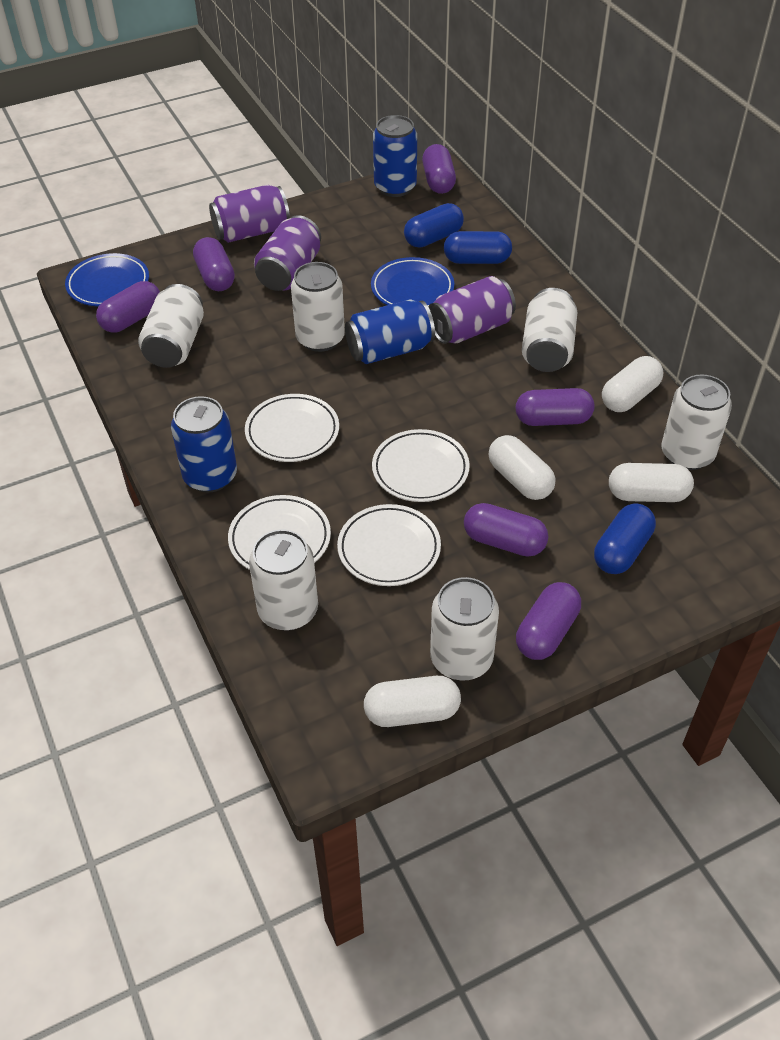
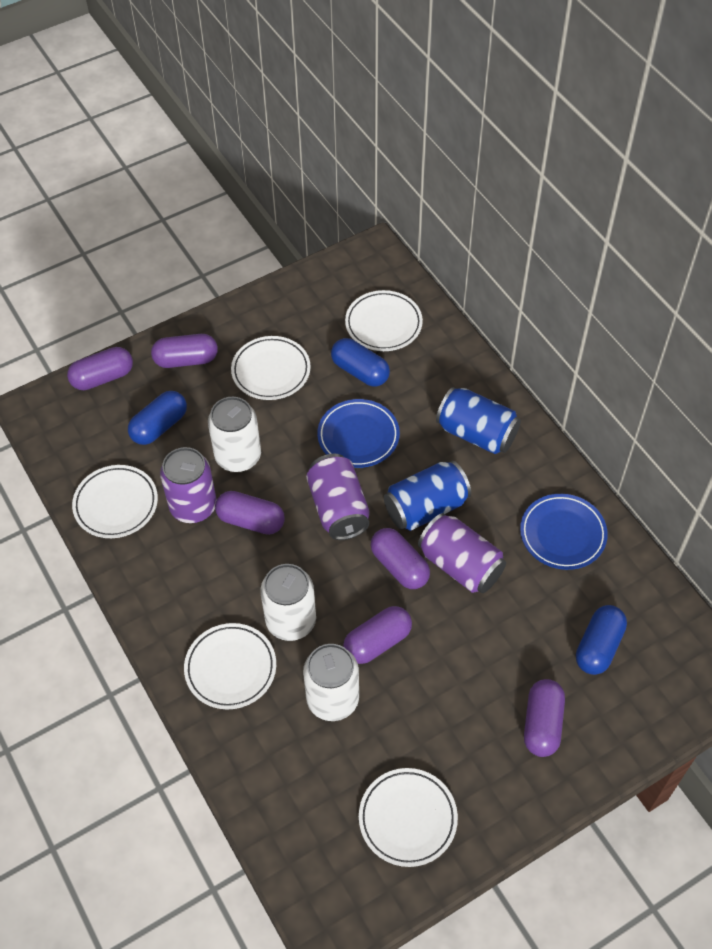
blue can: [171,396,237,492] [345,299,435,364] [373,115,417,197] = 3 -> [384,461,471,531] [436,387,521,454] = 2
white can: [138,284,204,368] [249,529,318,631] [291,262,345,352] [430,577,499,680] [522,288,577,372] [661,375,732,470] = 6 -> [208,397,261,472] [260,564,316,641] [303,644,359,721] = 3
white capsule: [364,676,461,727] [489,435,555,500] [602,356,663,412] [609,463,694,502] = 4 -> none = 0
white plate: [228,495,331,570] [245,394,339,462] [337,504,441,586] [372,429,470,502] = 4 -> [72,465,158,538] [184,623,276,709] [231,336,311,400] [345,290,423,351] [359,768,458,867] = 5

